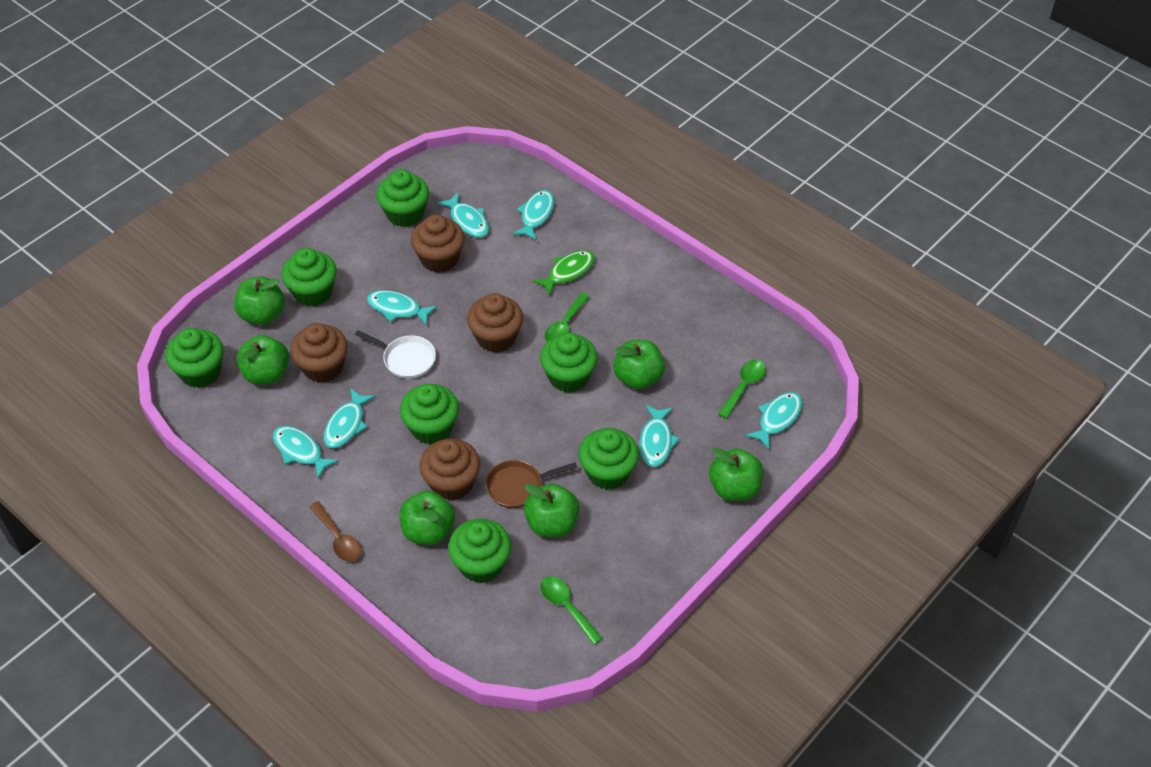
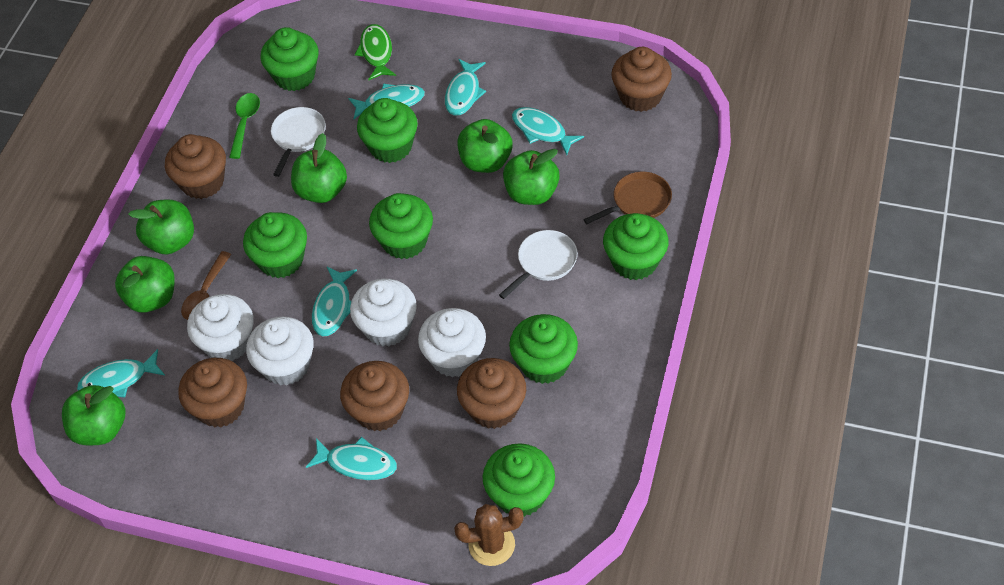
brown cactus: none = 0 -> [454,504,524,566] = 1
brown cupcake: [290,323,348,383] [411,214,465,273] [419,439,480,501] [467,293,523,353] = 4 -> [165,134,226,199] [178,358,247,427] [340,361,409,431] [457,358,526,429] [611,47,672,112] = 5
green spoon: [540,576,603,645] [544,293,590,342] [718,360,766,419] = 3 -> [229,93,260,159] = 1
turquoise fish: [273,426,339,479] [324,388,376,448] [367,290,437,326] [437,193,489,238] [513,190,555,241] [640,405,680,467] [745,392,803,449] = 7 -> [77,349,165,397] [306,437,397,480] [312,267,357,337] [348,84,425,119] [445,59,486,116] [512,107,584,155] = 6
white cupcake: none = 0 -> [187,294,254,361] [246,316,314,385] [350,279,417,347] [418,308,486,377] = 4
white pan: [355,330,436,379] = 1 -> [271,107,326,177] [499,230,578,299] = 2

